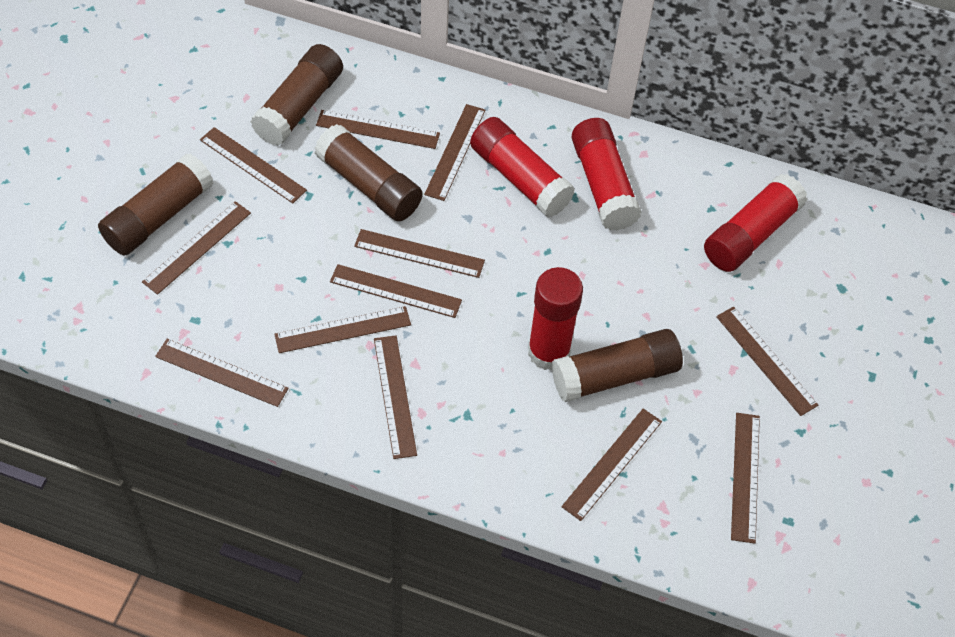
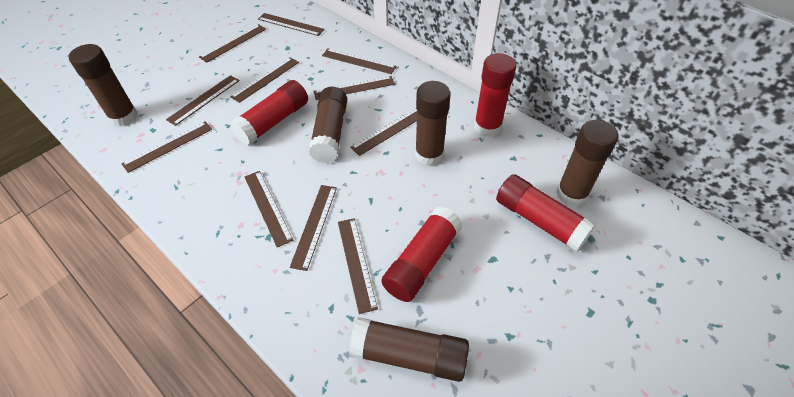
brown glue stick: [98,153,214,256] [250,44,343,146] [315,124,423,221] [552,329,683,402] = 4 -> [69,44,138,126] [308,87,347,163] [349,317,469,382] [415,81,451,166] [556,120,618,206] = 5
brown ruler: [142,201,251,295] [155,339,289,407] [200,127,307,204] [274,306,411,353] [316,110,440,149] [330,264,462,318] [354,229,485,278] [374,335,417,459] [424,104,485,201] [561,409,662,521] [716,306,818,416] [731,413,760,544] = 12 -> [121,121,212,173] [166,75,240,126] [199,24,266,63] [230,57,299,103] [245,171,293,247] [258,13,325,36] [290,185,337,271] [313,76,395,100] [322,48,396,74] [338,218,378,314] [350,108,417,156] = 11

